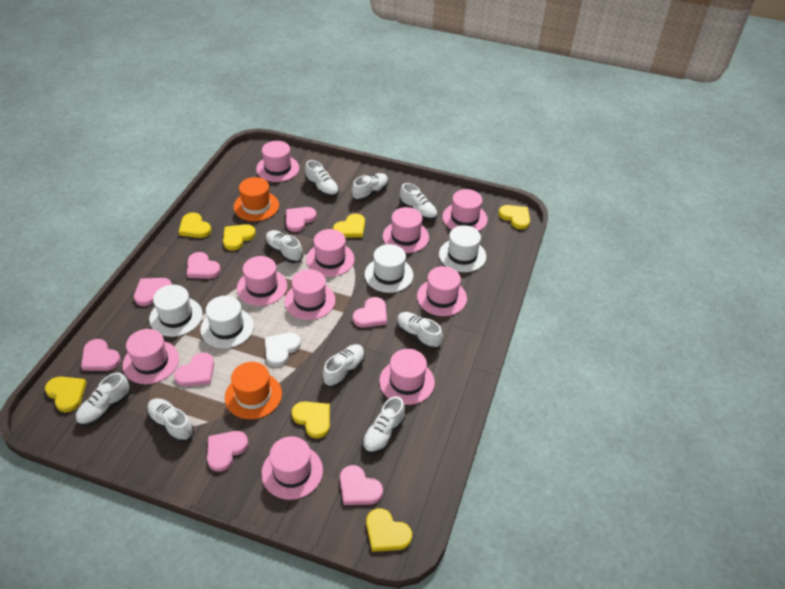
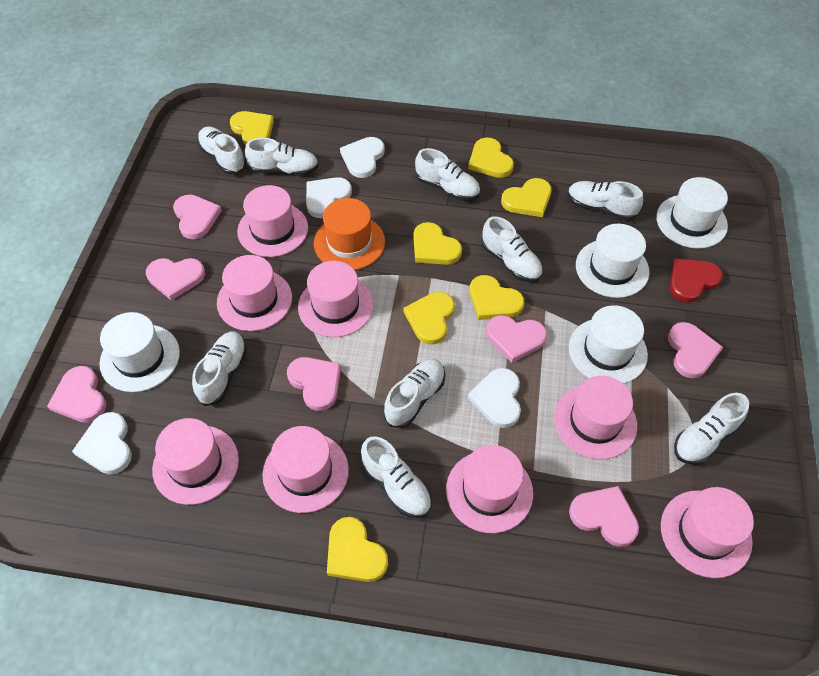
orange hat: [225,362,282,419] [234,177,279,221] = 2 -> [314,198,385,270] = 1
pink hat: [123,329,179,384] [237,256,287,306] [256,141,299,182] [261,436,323,500] [284,269,335,320] [306,229,354,277] [379,349,435,405] [383,207,429,253] [417,266,467,316] [442,189,488,231] = 10 -> [152,418,239,505] [217,255,292,331] [237,185,308,257] [262,426,349,513] [298,261,373,337] [446,445,533,533] [554,376,637,460] [661,487,754,578] = 8
pink heart: [81,339,121,371] [134,278,172,306] [174,352,214,387] [187,252,221,279] [207,431,248,472] [286,207,317,232] [340,465,383,505] [353,297,387,328] = 8 -> [47,366,106,423] [146,258,205,301] [173,195,222,239] [287,357,341,411] [486,315,547,363] [569,486,639,547] [668,322,723,378] = 7
red heart: none = 0 -> [670,259,723,303] = 1
white heart: [265,333,301,366] = 1 -> [72,412,132,474] [306,177,352,218] [340,137,385,178] [468,368,521,428] = 4

